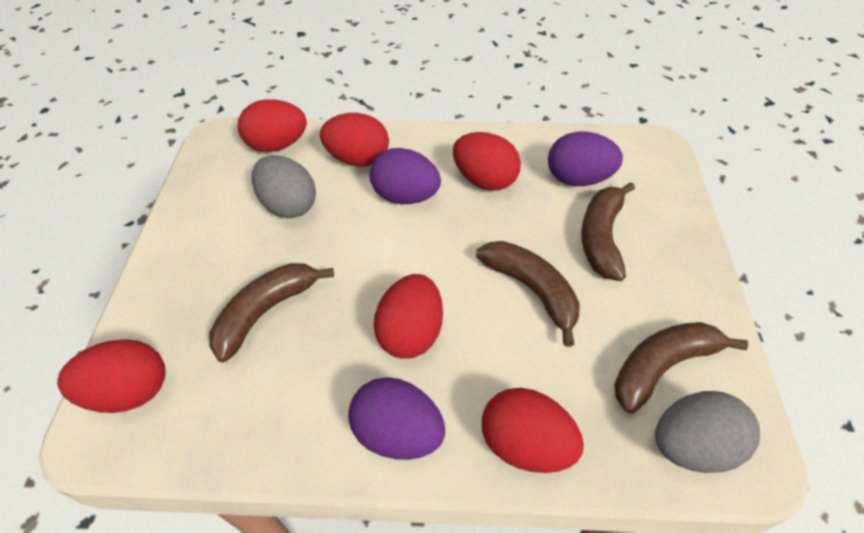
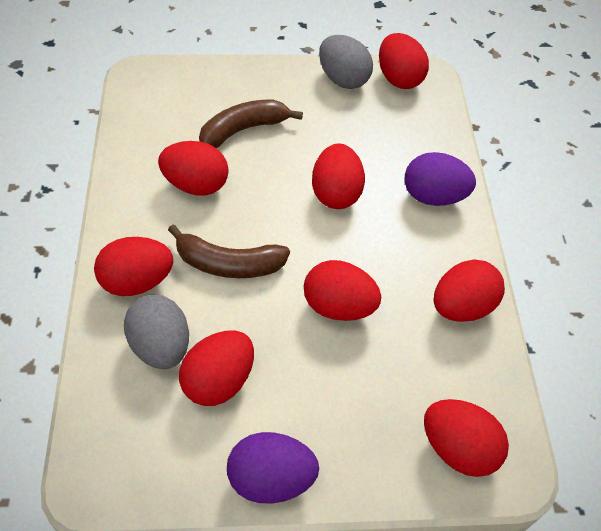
brown banana: [209,263,334,362] [476,241,580,347] [581,182,635,281] [614,322,748,413] = 4 -> [168,225,290,278] [199,99,303,148] = 2
purple egg: [348,377,445,460] [370,148,441,204] [548,132,623,186] = 3 -> [227,432,319,504] [405,152,476,206] = 2
red egg: [57,339,165,413] [238,99,307,152] [320,113,389,167] [373,274,443,359] [453,132,521,191] [482,388,584,473] = 6 -> [94,237,173,296] [158,141,229,196] [179,331,254,406] [304,260,381,321] [312,143,365,209] [379,33,429,89] [424,399,509,477] [433,259,505,322] = 8

